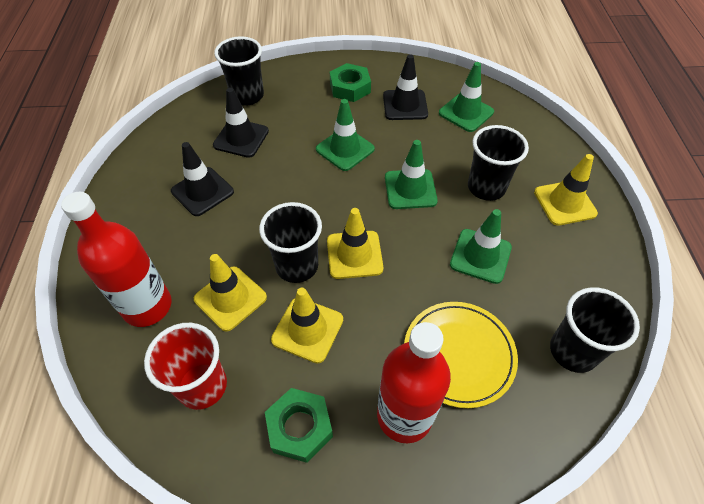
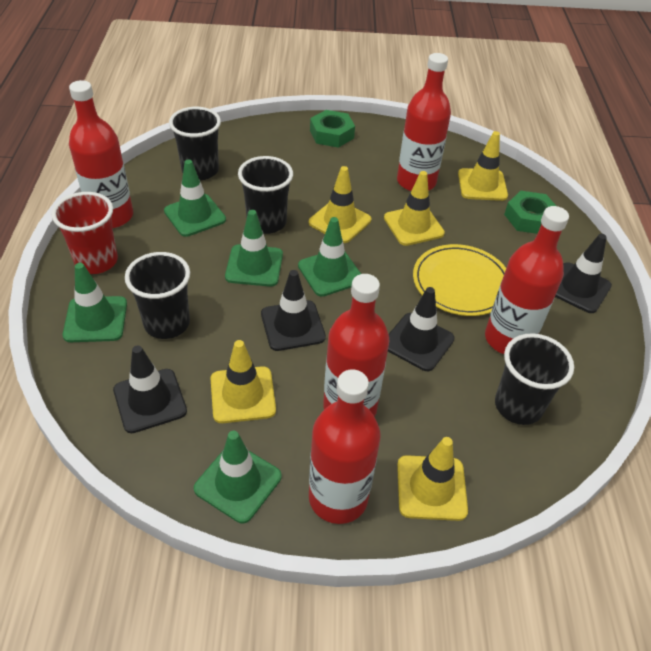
black traffic cone: [171,142,234,216] [213,88,269,158] [383,54,428,120] = 3 -> [113,345,187,433] [261,270,326,351] [388,287,455,371] [555,234,612,313] = 4
green traffic cone: [316,99,375,171] [385,140,438,209] [439,62,494,132] [450,209,512,284] = 4 -> [63,263,127,342] [164,159,226,237] [194,431,281,523] [225,210,283,287] [298,217,361,297] = 5
red bottle: [61,192,172,327] [377,322,451,444] = 2 -> [69,80,133,228] [309,369,381,524] [323,274,389,417] [397,53,451,191] [485,206,569,354] = 5
yellow traffic cone: [194,254,267,332] [271,288,343,364] [327,208,383,279] [534,154,598,226] = 4 -> [211,340,276,423] [309,166,371,243] [384,171,445,246] [397,437,468,521] [458,131,508,201] = 5

